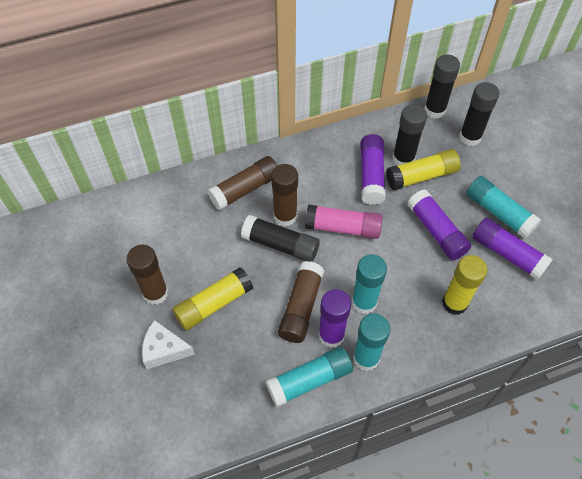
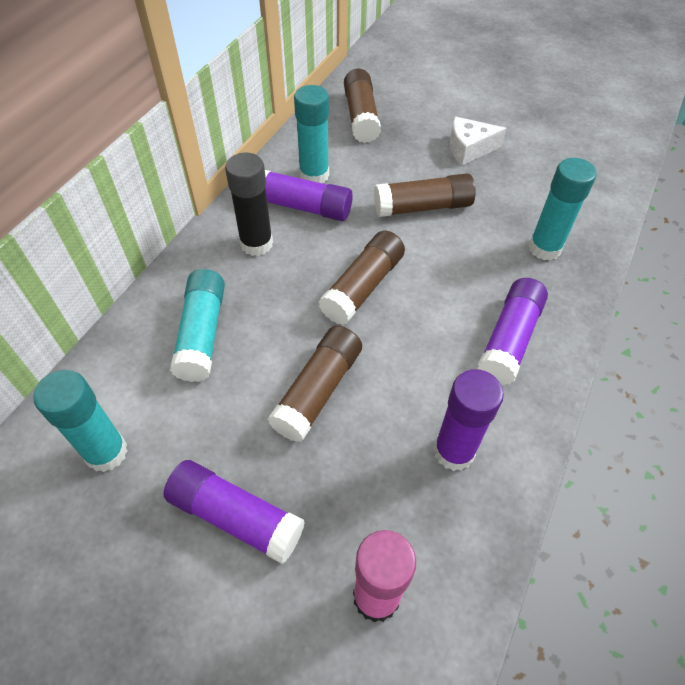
black glue stick: [241,215,320,262] [392,104,427,166] [424,55,460,119] [459,82,499,146] = 4 -> [225,153,273,256] = 1
yellow glue stick: [173,267,253,331] [386,149,461,190] [442,255,487,315] = 3 -> none = 0

